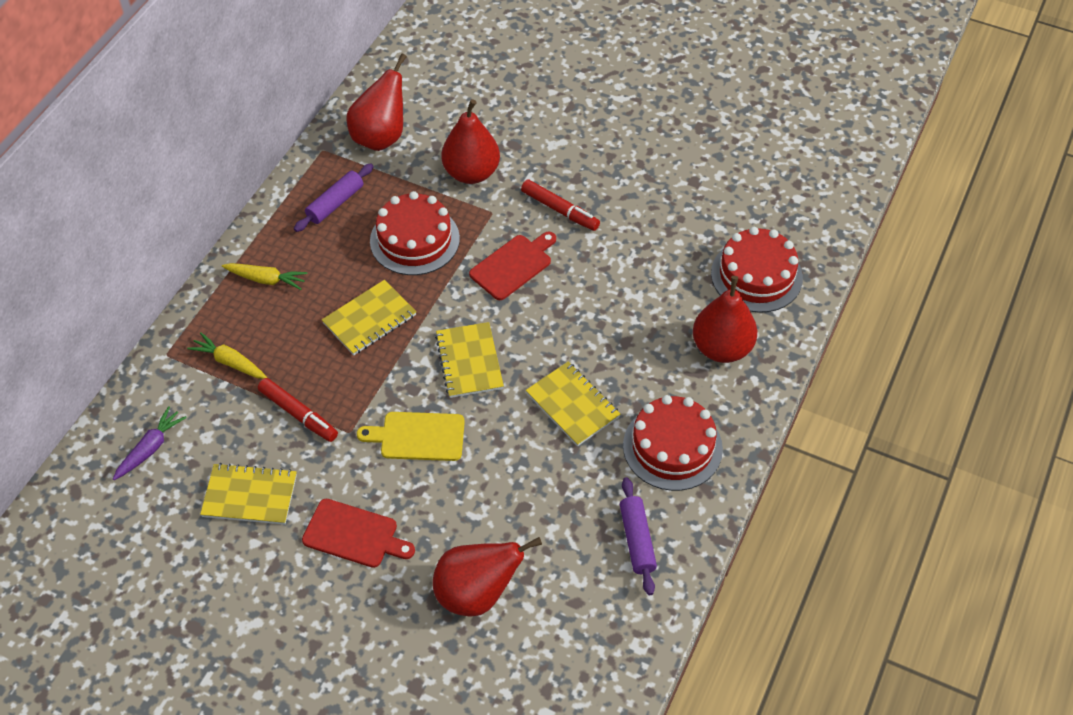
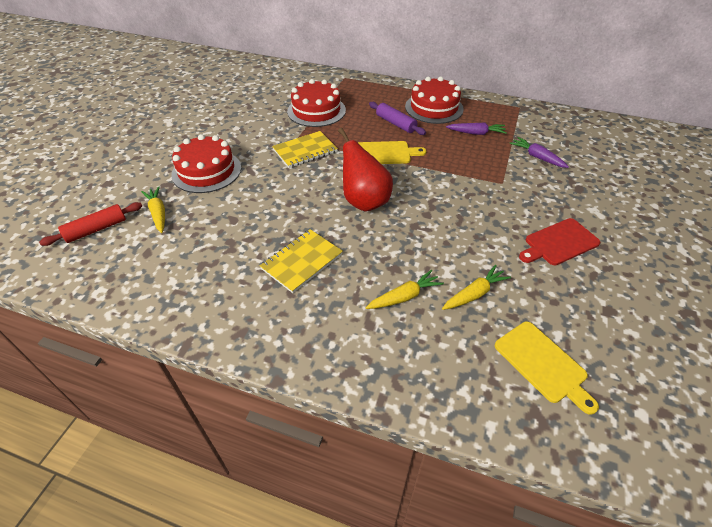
purple carrot: [113,406,187,480] = 1 -> [446,123,507,135] [509,137,569,168] = 2
purple rolling pin: [294,163,374,232] [620,477,657,595] = 2 -> [369,102,426,135] = 1
red cutting board: [302,499,415,568] [469,232,556,300] = 2 -> [519,218,601,265] = 1
red marker: [258,378,338,442] [521,179,600,231] = 2 -> none = 0
red pear: [346,54,407,151] [433,537,542,617] [441,99,500,184] [693,276,757,363] = 4 -> [338,128,393,212] = 1
red rolling pin: none = 0 -> [39,202,142,246] = 1
yellow carrot: [187,332,267,379] [222,263,307,290] = 2 -> [141,186,165,233] [366,270,444,309] [442,265,511,310] = 3
yellow cutting board: [357,412,465,461] = 1 -> [358,141,426,164] [495,322,599,415] = 2
yellow notebook: [200,463,297,525] [322,280,416,355] [435,322,504,398] [526,362,620,446] = 4 -> [260,229,343,293] [272,131,338,168] = 2

